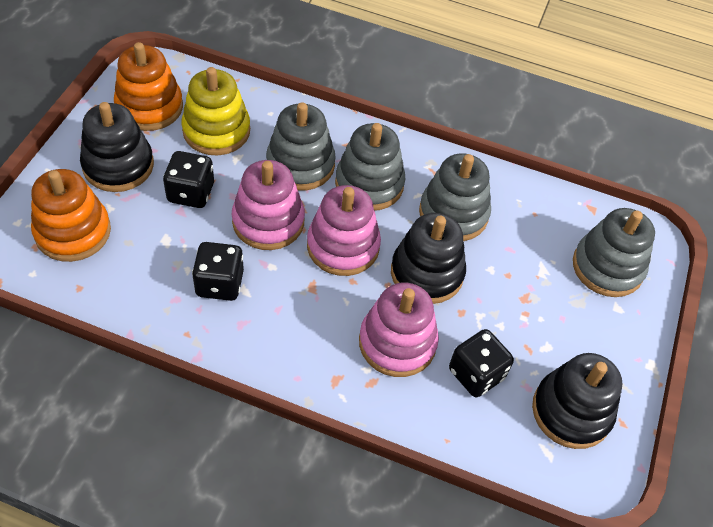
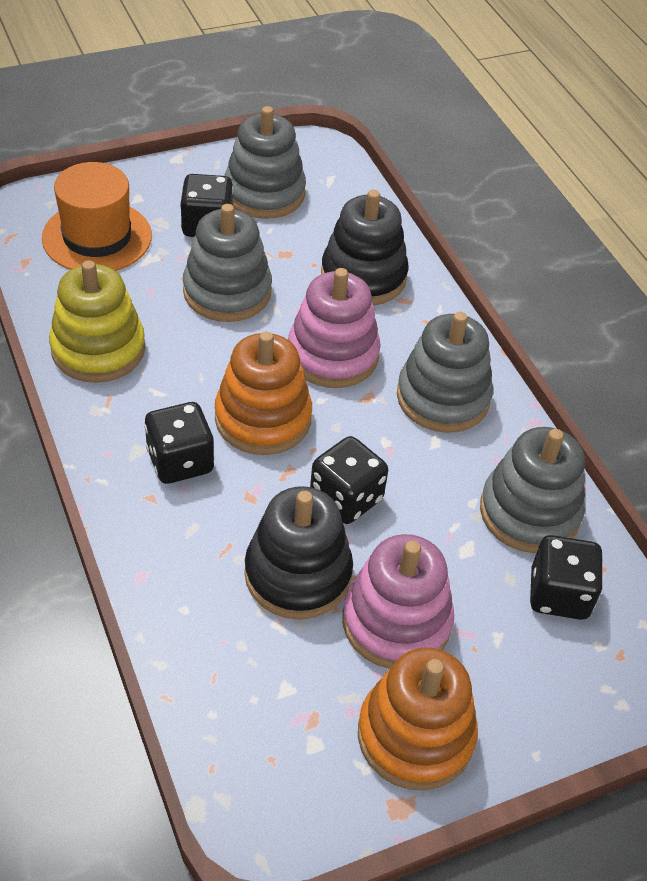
black dice: [163,151,214,208] [192,242,244,301] [449,329,514,397] = 3 -> [144,402,214,484] [180,174,234,237] [310,436,388,524] [530,535,603,620] = 4
black stacking toy: [80,102,154,192] [391,213,466,304] [532,353,622,449] = 3 -> [244,486,353,620] [321,190,409,305] = 2
orange hat: none = 0 -> [42,162,152,271] = 1
pink stacking toy: [232,160,305,250] [307,185,381,276] [359,283,439,377] = 3 -> [288,268,381,388] [342,534,454,669] = 2

